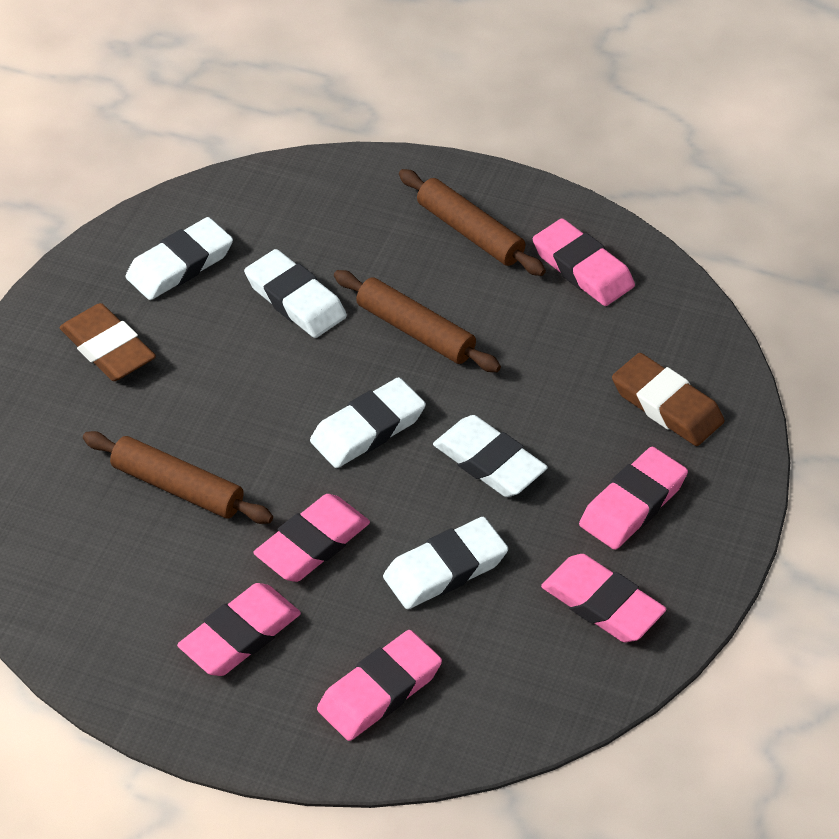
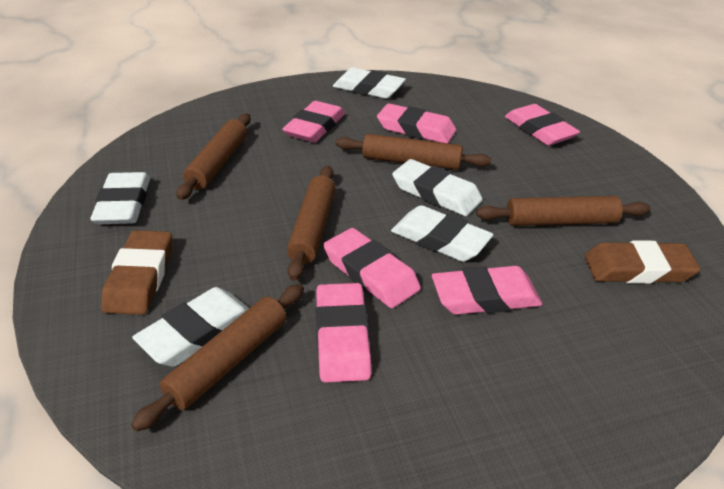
brown rolling pin: [83,431,273,524] [334,270,501,372] [399,169,546,276] = 3 -> [131,284,304,431] [177,113,251,200] [287,166,336,281] [335,134,492,170] [476,196,651,226] = 5

